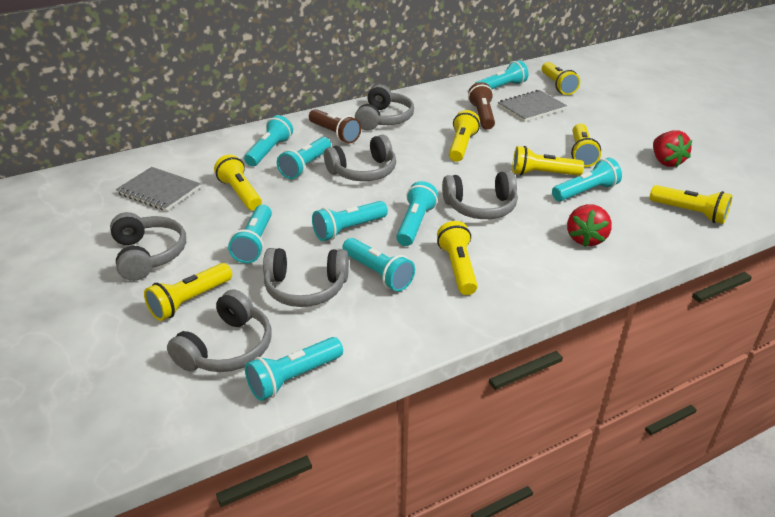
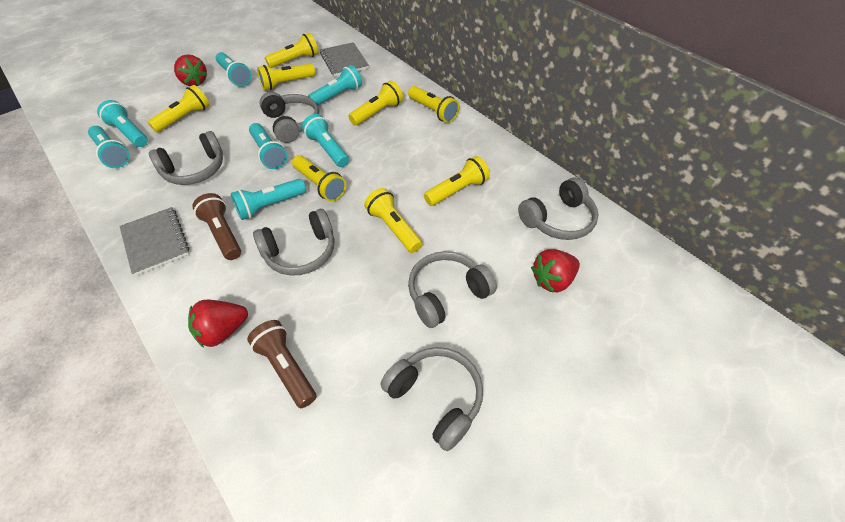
red strawberry: [567,204,612,247] [653,130,692,167] = 2 -> [174,54,207,86] [188,300,248,347] [531,249,580,293] = 3
turquoise flashlight: [228,205,272,263] [244,115,293,167] [245,337,343,401] [277,137,331,179] [312,201,388,241] [342,238,415,292] [396,181,438,246] [476,60,528,89] [552,158,622,201] = 9 -> [88,126,130,168] [97,100,148,147] [216,52,252,87] [231,179,306,220] [249,123,288,169] [302,114,349,167] [308,65,362,105] = 7

